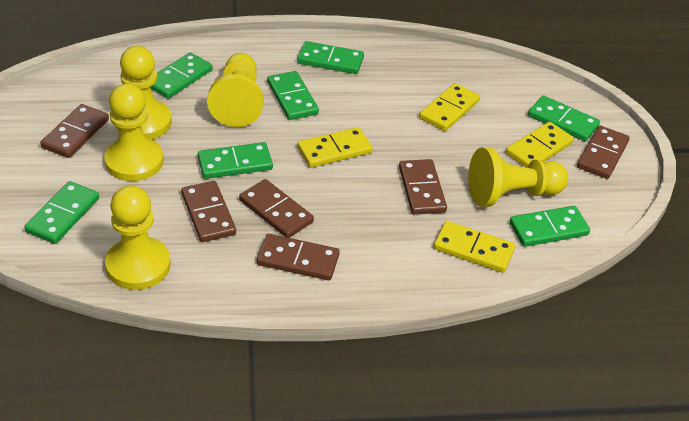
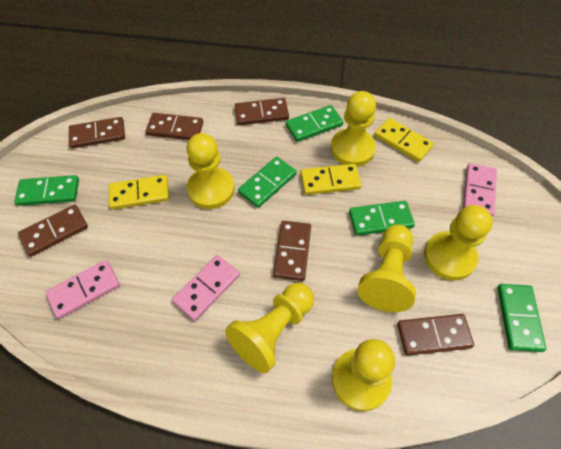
green domino: [24,181,99,244] [150,52,213,99] [198,142,273,179] [267,71,319,120] [297,41,364,74] [510,206,590,247] [528,95,600,141] = 7 -> [14,175,79,206] [238,157,296,208] [286,105,343,142] [349,201,415,236] [498,284,546,352] = 5
pink domino: none = 0 -> [45,260,120,319] [172,255,240,321] [463,163,497,217] = 3
yellow domino: [298,127,373,168] [419,83,480,131] [434,221,515,273] [506,122,574,168] = 4 -> [109,175,169,210] [300,164,361,195] [374,118,434,162] = 3
yellow pawn: [104,84,164,181] [105,186,171,290] [116,46,172,139] [207,53,263,127] [468,148,568,207] = 5 -> [186,133,235,209] [225,283,314,373] [331,91,376,167] [332,339,395,411] [358,225,416,312] [424,205,493,280] = 6

